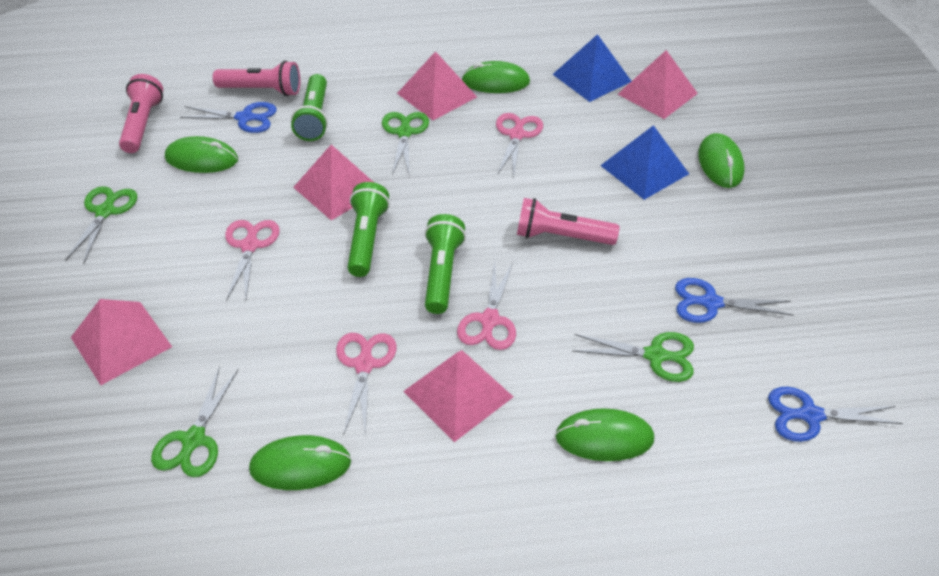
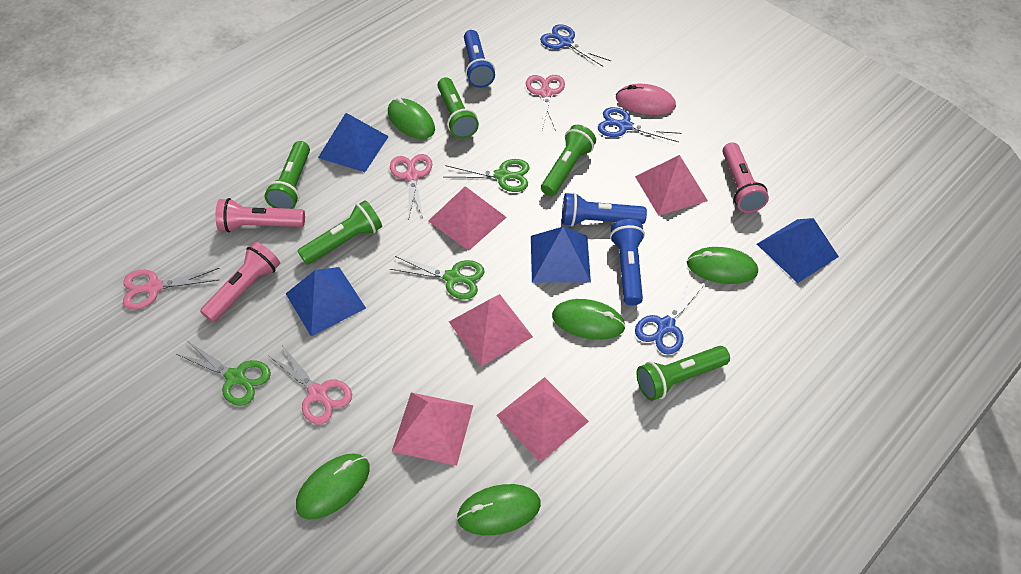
blue flashlight: none = 0 -> [464,30,495,88] [562,192,647,227] [610,219,645,306] = 3
blue pyramid: [553,34,631,102] [600,125,689,200] = 2 -> [286,267,366,337] [318,113,389,172] [531,227,591,283] [757,218,839,283] = 4
green flashlight: [291,74,328,141] [347,182,390,277] [425,214,466,314] = 3 -> [265,141,310,209] [298,200,382,265] [438,77,479,139] [541,125,596,196] [637,346,730,401] = 5
green scissors: [65,186,137,264] [151,366,239,477] [382,112,429,175] [572,332,694,382] = 4 -> [176,341,271,406] [390,256,485,300] [444,159,530,192] = 3
pink mouse: none = 0 -> [616,84,676,115] = 1

